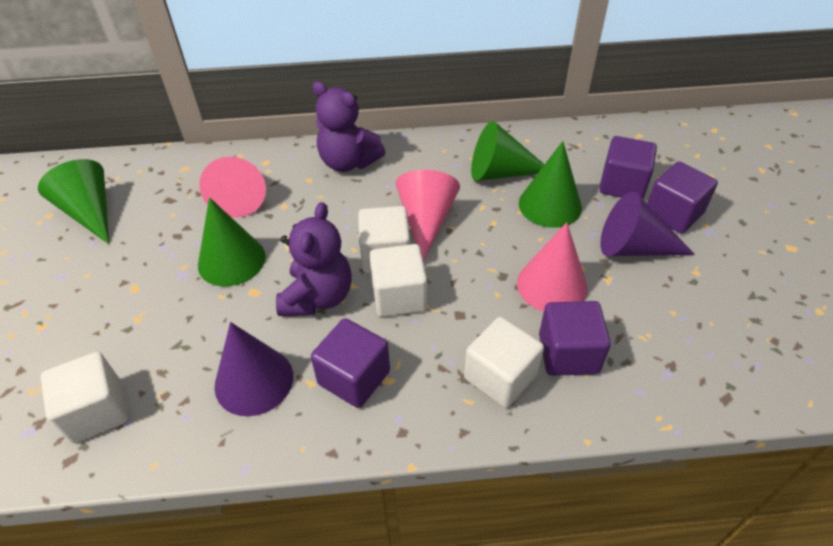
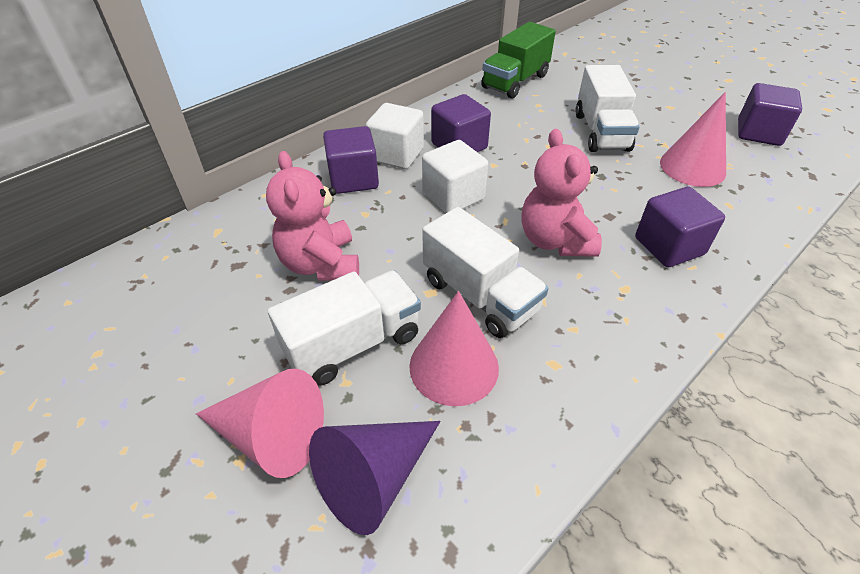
green cone: [38,159,109,244] [198,197,266,287] [471,121,545,181] [519,141,582,228] = 4 -> none = 0
green truck: none = 0 -> [481,22,556,99] = 1
pink teddy bear: none = 0 -> [266,151,359,281] [522,129,602,257] = 2
purple cone: [214,322,293,416] [600,192,695,256] = 2 -> [309,421,441,535] = 1
purple teddy bear: [276,202,352,316] [312,81,385,172] = 2 -> none = 0
white cube: [41,352,129,443] [358,206,410,273] [369,244,427,317] [464,317,544,408] = 4 -> [366,103,424,169] [422,140,488,213] = 2
white truck: none = 0 -> [268,270,421,386] [422,207,549,338] [576,65,640,152] = 3

